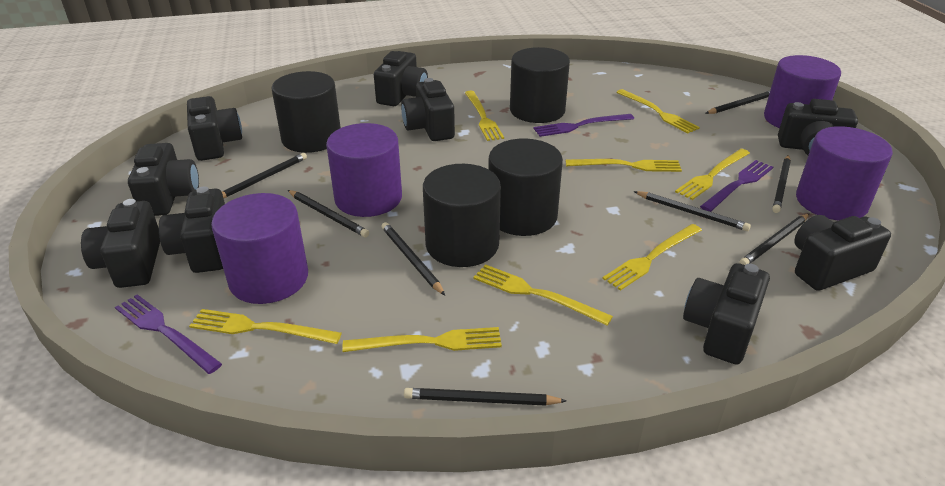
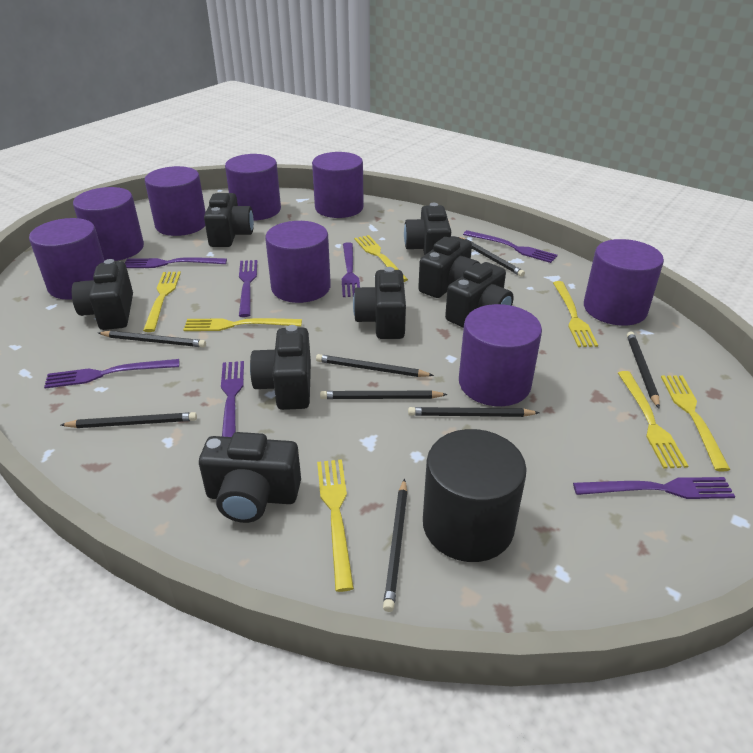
black camera: [81,199,160,288] [128,143,199,216] [159,186,225,273] [187,96,242,161] [374,51,428,106] [401,78,455,141] [683,263,770,365] [778,99,858,155] [794,215,891,291] = 9 -> [72,259,133,330] [199,432,301,523] [204,193,254,247] [250,325,311,410] [353,267,406,339] [404,203,451,255] [418,236,479,298] [445,262,514,328] = 8
black cylinder: [271,71,341,153] [423,164,501,267] [488,139,563,236] [510,47,570,123] = 4 -> [423,429,527,562] = 1
purple cylinder: [211,193,308,304] [326,123,402,217] [764,55,841,128] [796,126,893,221] = 4 -> [29,218,105,300] [73,187,144,261] [145,166,206,236] [225,154,281,220] [265,221,331,303] [312,152,364,218] [459,304,542,406] [584,239,664,326] = 8
purple fork: [115,294,222,374] [533,114,634,137] [700,160,773,212] = 3 -> [44,359,179,389] [125,257,227,268] [221,361,244,437] [239,260,257,317] [342,242,360,297] [463,230,558,263] [573,477,735,499] = 7
yellow fork: [189,309,342,344] [342,327,502,352] [465,91,504,141] [473,264,613,326] [565,159,682,172] [602,224,702,291] [616,89,700,133] [675,149,750,200] = 8 -> [143,272,181,332] [183,318,302,331] [317,459,354,592] [354,235,408,282] [553,281,598,347] [618,371,688,469] [661,375,730,471] = 7

